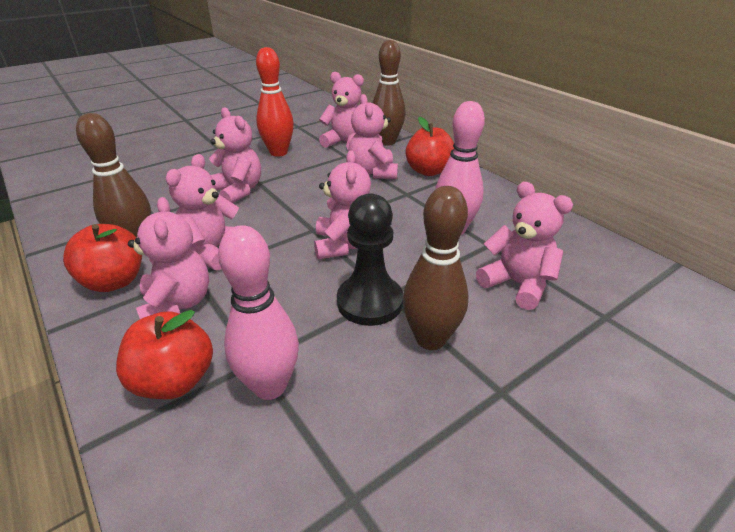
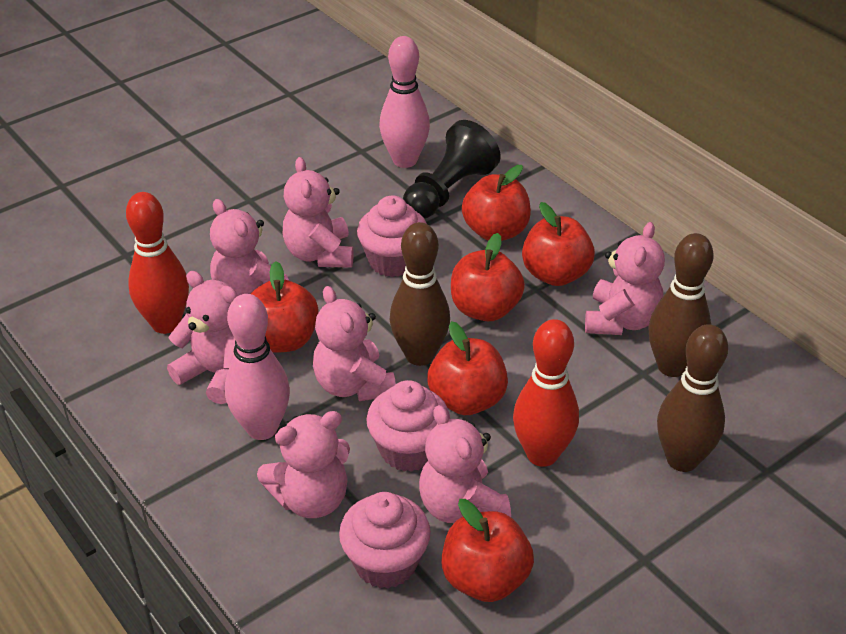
pink cupcake: none = 0 -> [339,492,431,589] [357,196,427,277] [366,380,450,472] = 3
red apple: [63,224,142,292] [116,310,213,399] [406,117,454,176] = 3 -> [251,261,319,353] [427,321,508,415] [441,499,534,602] [451,233,525,321] [462,165,531,241] [522,202,595,286] = 6
red bowling pin: [256,47,294,157] = 1 -> [126,192,189,334] [513,319,579,467] = 2

